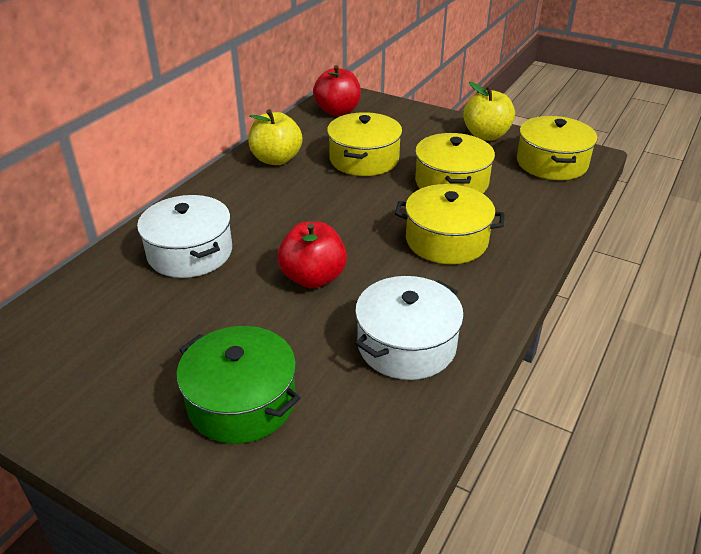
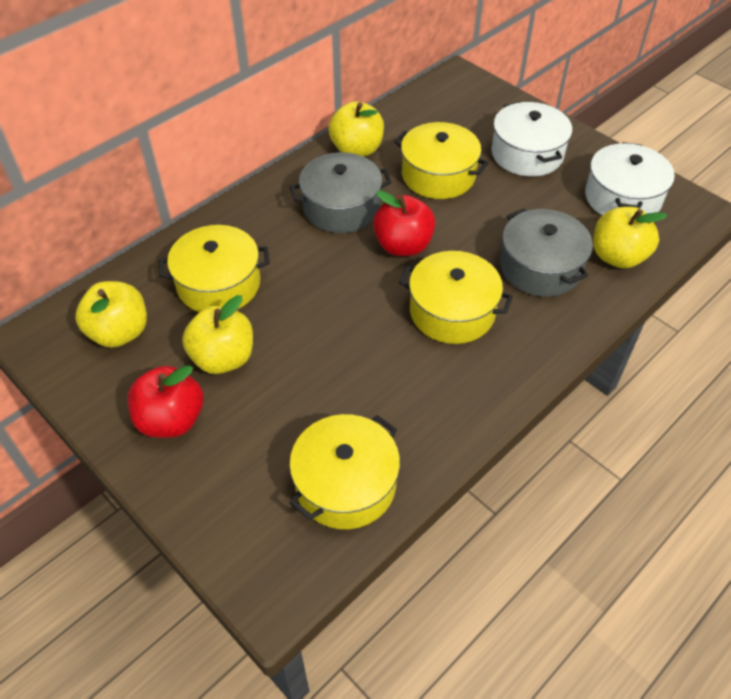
green pot: [177,326,300,444] = 1 -> none = 0
grey pot: none = 0 -> [290,152,392,233] [500,208,593,297] = 2
yellow apple: [248,109,303,165] [463,82,515,141] = 2 -> [75,281,147,348] [182,295,253,374] [328,101,384,157] [593,207,667,269] = 4

